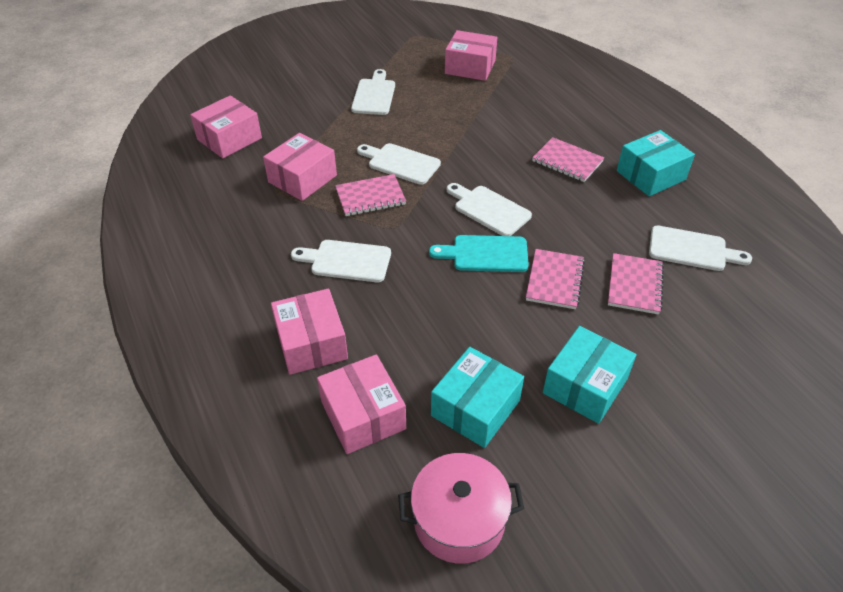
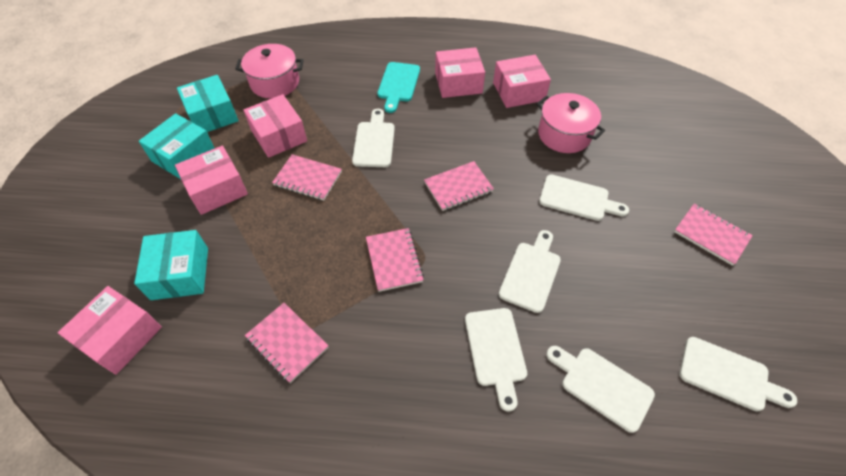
pink notebook: [335,174,406,216] [526,249,585,309] [532,137,604,182] [608,253,664,315] = 4 -> [245,303,329,383] [272,154,342,201] [366,228,424,292] [424,161,494,211] [674,204,753,266] = 5
pink pot: [398,453,524,564] = 1 -> [235,44,304,98] [537,93,605,153] = 2
white cutting board: [291,240,391,282] [351,69,395,115] [357,143,441,185] [447,183,532,236] [649,226,752,271] = 5 -> [352,109,395,167] [465,308,527,412] [499,230,561,313] [539,175,629,221] [546,346,655,433] [680,337,797,412] = 6

